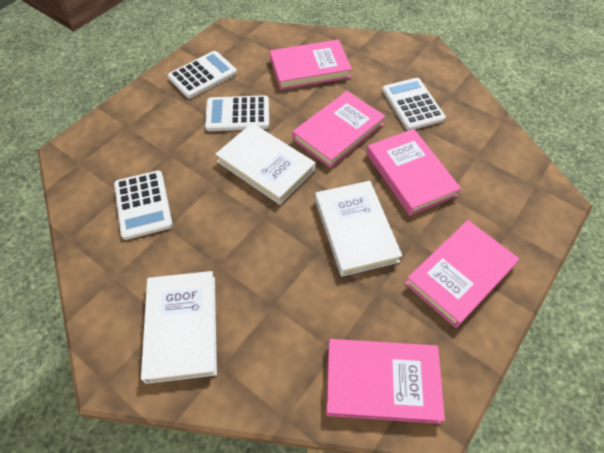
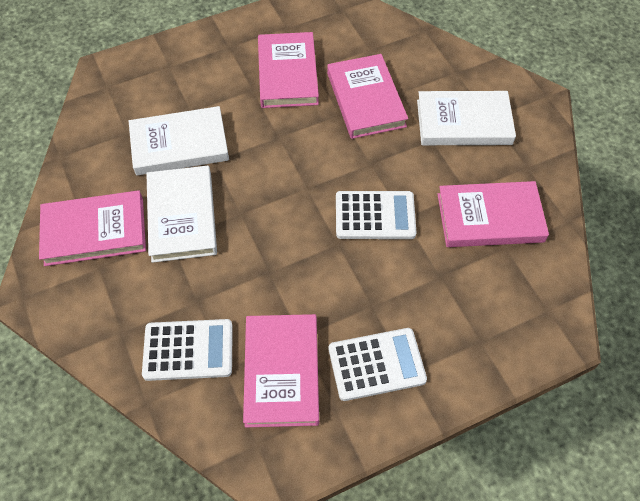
white calculator: [114,170,173,240] [168,51,237,99] [205,95,269,131] [382,78,446,131] = 4 -> [142,319,233,381] [329,328,427,401] [336,191,417,239] = 3

